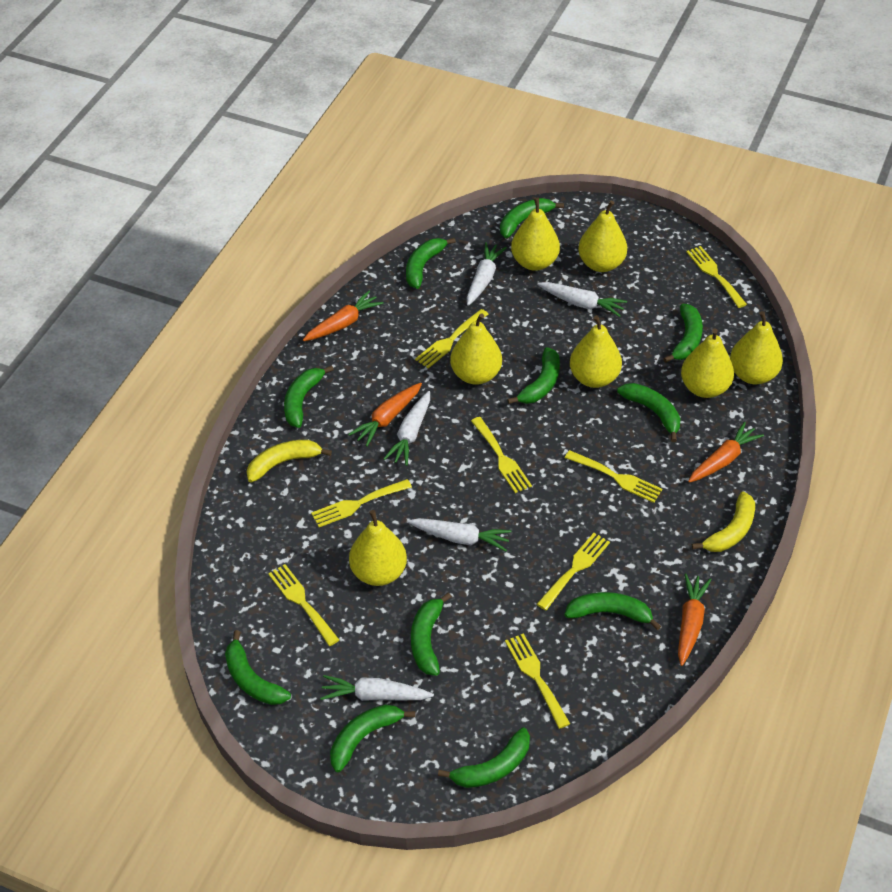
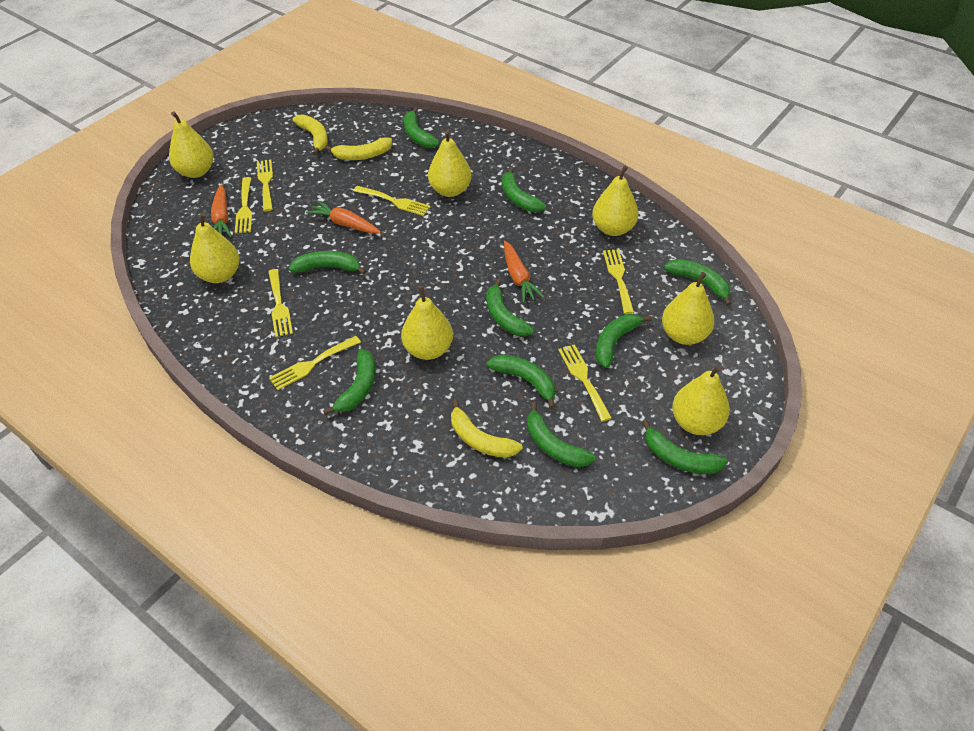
green banana: [225,630,291,705] [284,365,334,428] [330,704,415,772] [406,238,456,289] [411,593,451,676] [438,727,530,788] [500,198,564,238] [507,347,560,404] [564,592,661,630] [617,383,680,442] [664,304,703,363] = 11 -> [289,251,366,275] [323,349,375,415] [404,107,439,148] [486,278,534,337] [486,355,555,409] [502,167,546,212] [527,402,595,467] [596,314,652,368] [642,420,728,474] [664,259,731,306] = 10
orange carrot: [303,291,383,341] [348,383,422,447] [678,574,712,666] [688,422,764,483] = 4 -> [211,185,232,237] [306,200,381,234] [504,241,544,303] = 3
white carrot: [320,675,434,701] [384,391,430,466] [408,518,512,551] [467,242,507,306] [537,282,627,317] = 5 -> none = 0
yellow banana: [246,440,332,482] [692,491,755,552] = 2 -> [293,114,328,155] [325,138,392,160] [451,399,523,458] = 3
yellow fork: [268,564,339,646] [311,479,412,527] [415,309,488,368] [471,417,532,493] [505,633,570,729] [537,533,610,610] [565,450,662,503] [686,246,747,308] = 8 -> [235,177,252,234] [257,160,273,211] [268,269,293,337] [269,336,361,390] [353,186,431,216] [558,344,612,422] [603,249,634,314] = 7

